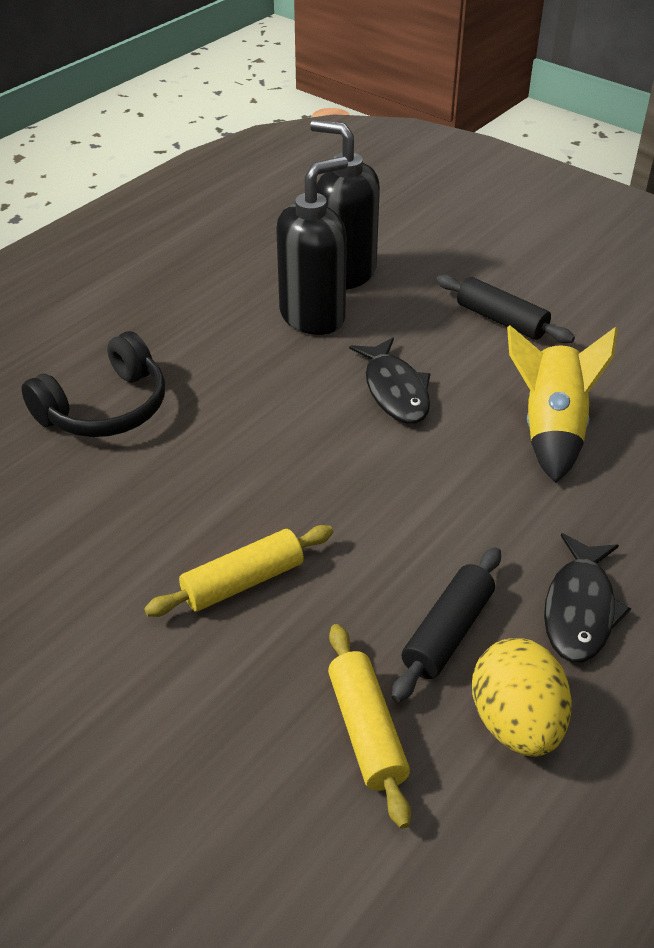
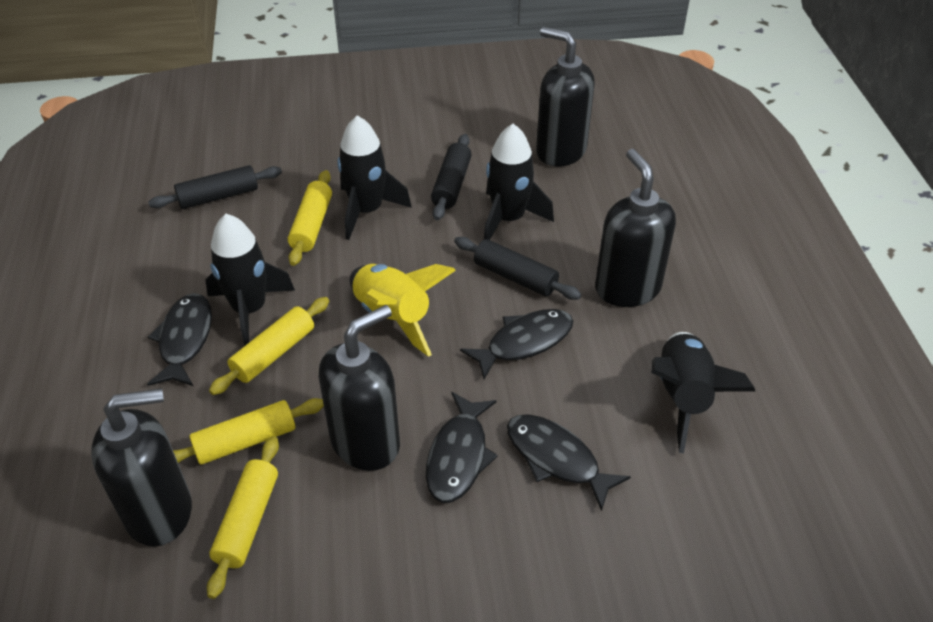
black fish: [349,338,431,424] [544,533,631,662] = 2 -> [147,293,212,386] [426,392,498,503] [460,309,573,379] [507,414,631,511] = 4
black headphones: [21,331,165,437] = 1 -> none = 0
black rocket: none = 0 -> [205,214,295,346] [337,115,412,240] [484,124,554,240] [651,332,756,453] = 4
black rolling pin: [392,547,501,702] [436,275,575,343] = 2 -> [148,165,282,209] [431,134,472,220] [454,237,581,300] = 3
black soap dispenser: [276,156,348,335] [310,120,380,290] = 2 -> [91,388,192,547] [319,305,400,471] [536,27,595,166] [595,149,676,307] = 4
yellow egg: [472,638,572,757] = 1 -> none = 0
yellow rolling pin: [144,525,333,617] [328,624,411,829] = 2 -> [173,398,324,465] [207,436,279,599] [209,297,329,395] [288,170,332,266] = 4

